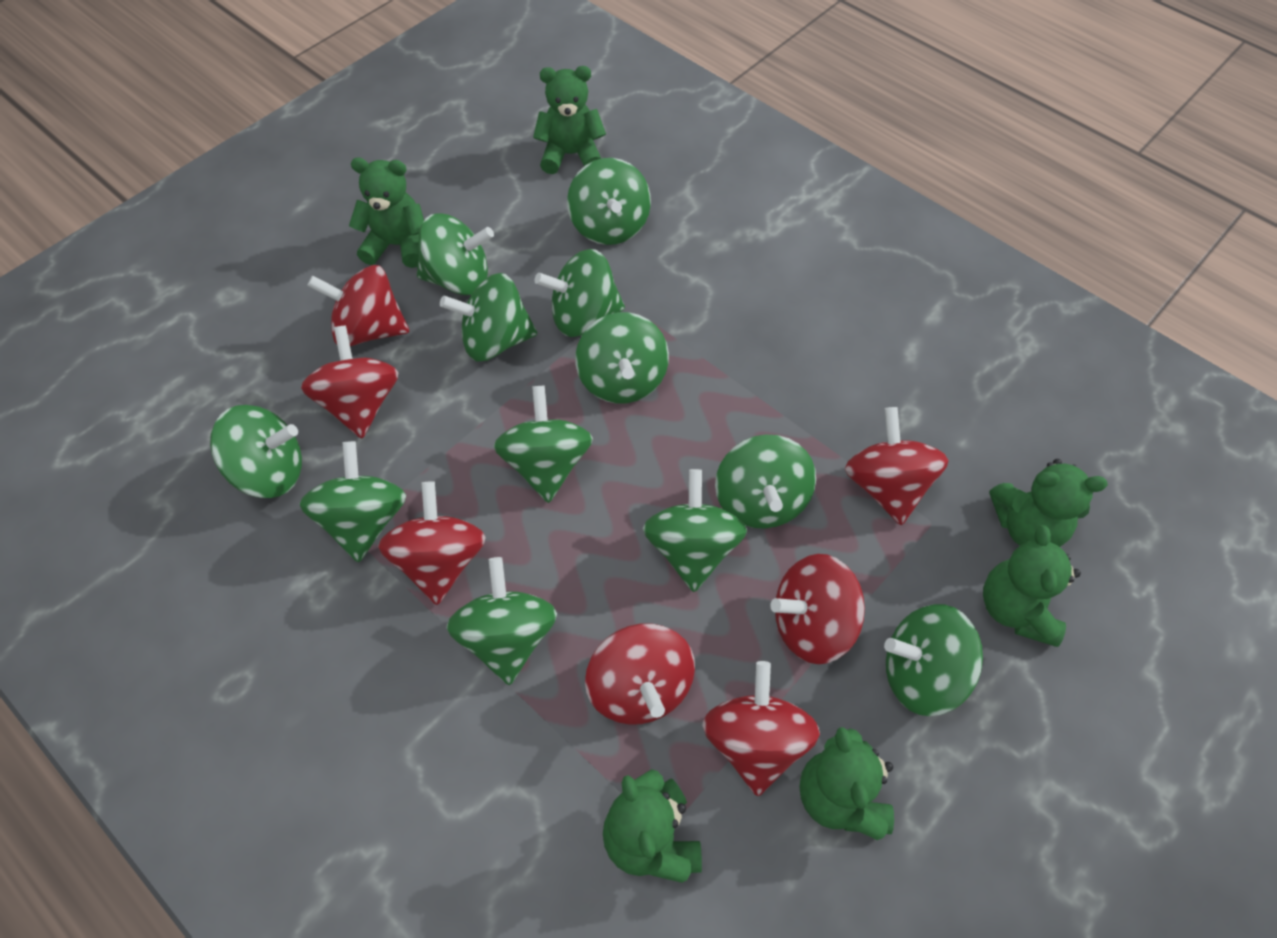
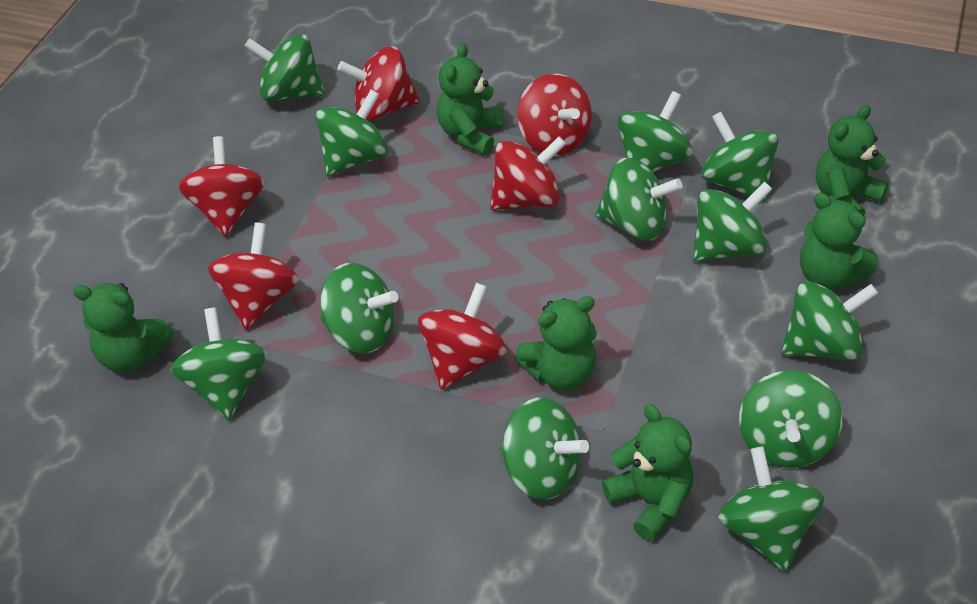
red spinning top: [301,326,399,438] [307,265,409,346] [378,481,485,605] [585,623,695,725] [702,661,820,796] [770,554,865,664] [845,407,949,525] = 7 -> [178,136,265,237] [208,222,299,329] [338,46,420,120] [418,283,507,390] [490,136,566,210] [517,74,592,156] = 6

